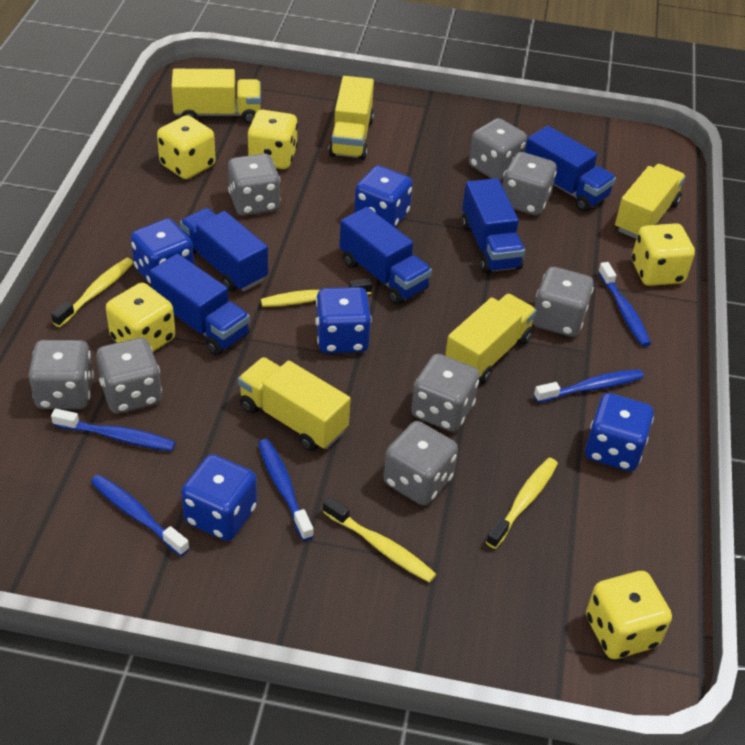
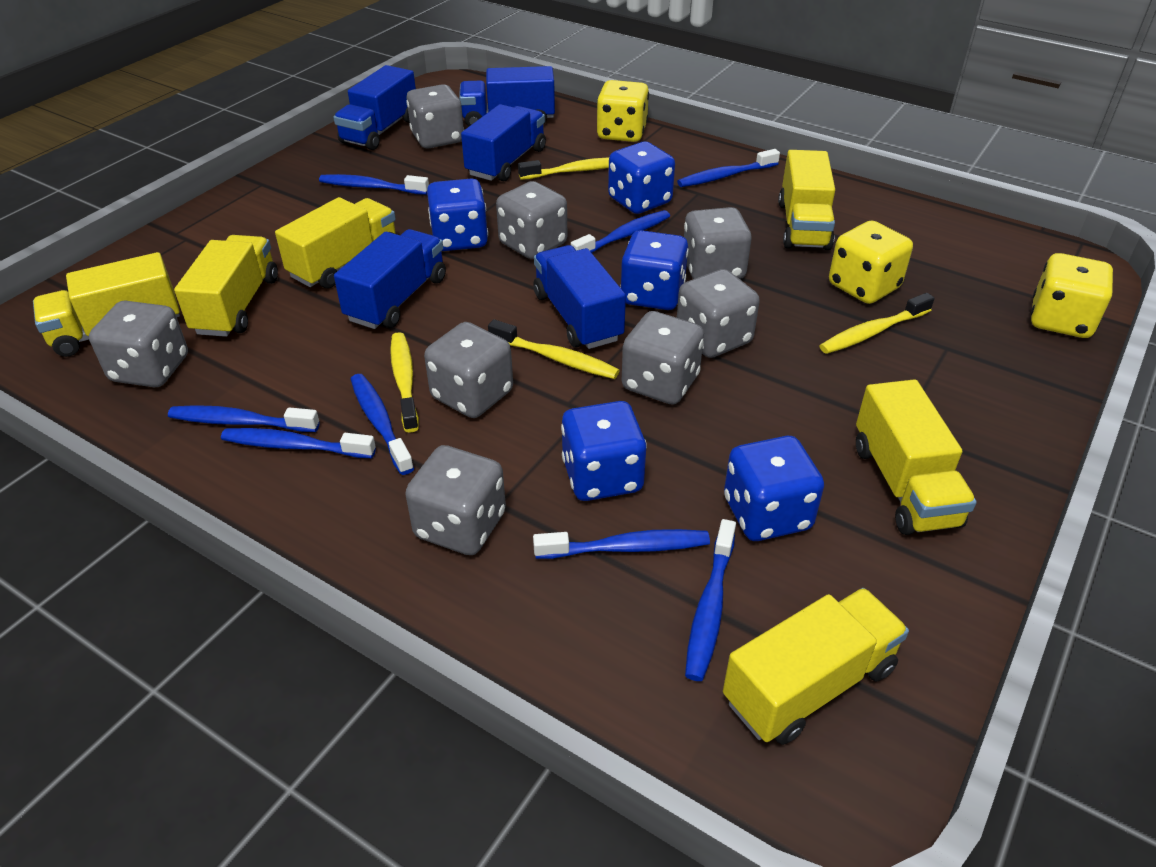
blue toothbrush: [51,408,176,451] [91,474,190,556] [258,439,314,541] [534,369,644,403] [598,262,651,347] = 5 -> [168,405,320,432] [221,428,376,458] [319,174,429,195] [350,374,414,475] [533,529,710,559] [571,210,670,253] [677,149,780,187] [685,519,736,681] = 8
yellow dice: [106,283,175,352] [157,115,216,179] [248,110,298,169] [586,571,672,659] [632,223,695,286] = 5 -> [597,80,649,142] [829,220,913,304] [1031,253,1113,338] = 3
yellow truck: [171,69,261,124] [238,357,351,451] [328,76,374,160] [445,294,537,384] [615,164,686,239] = 5 -> [33,252,180,357] [174,235,278,337] [275,197,396,288] [723,588,909,745] [778,150,835,250] [856,379,977,535] = 6

